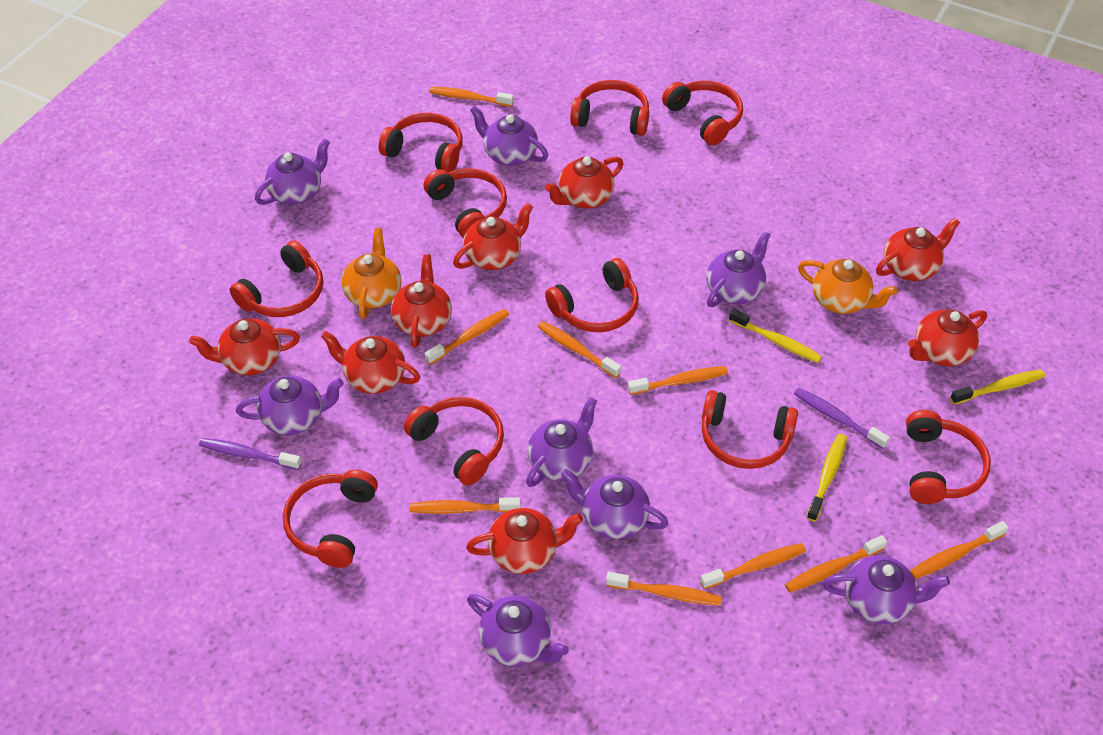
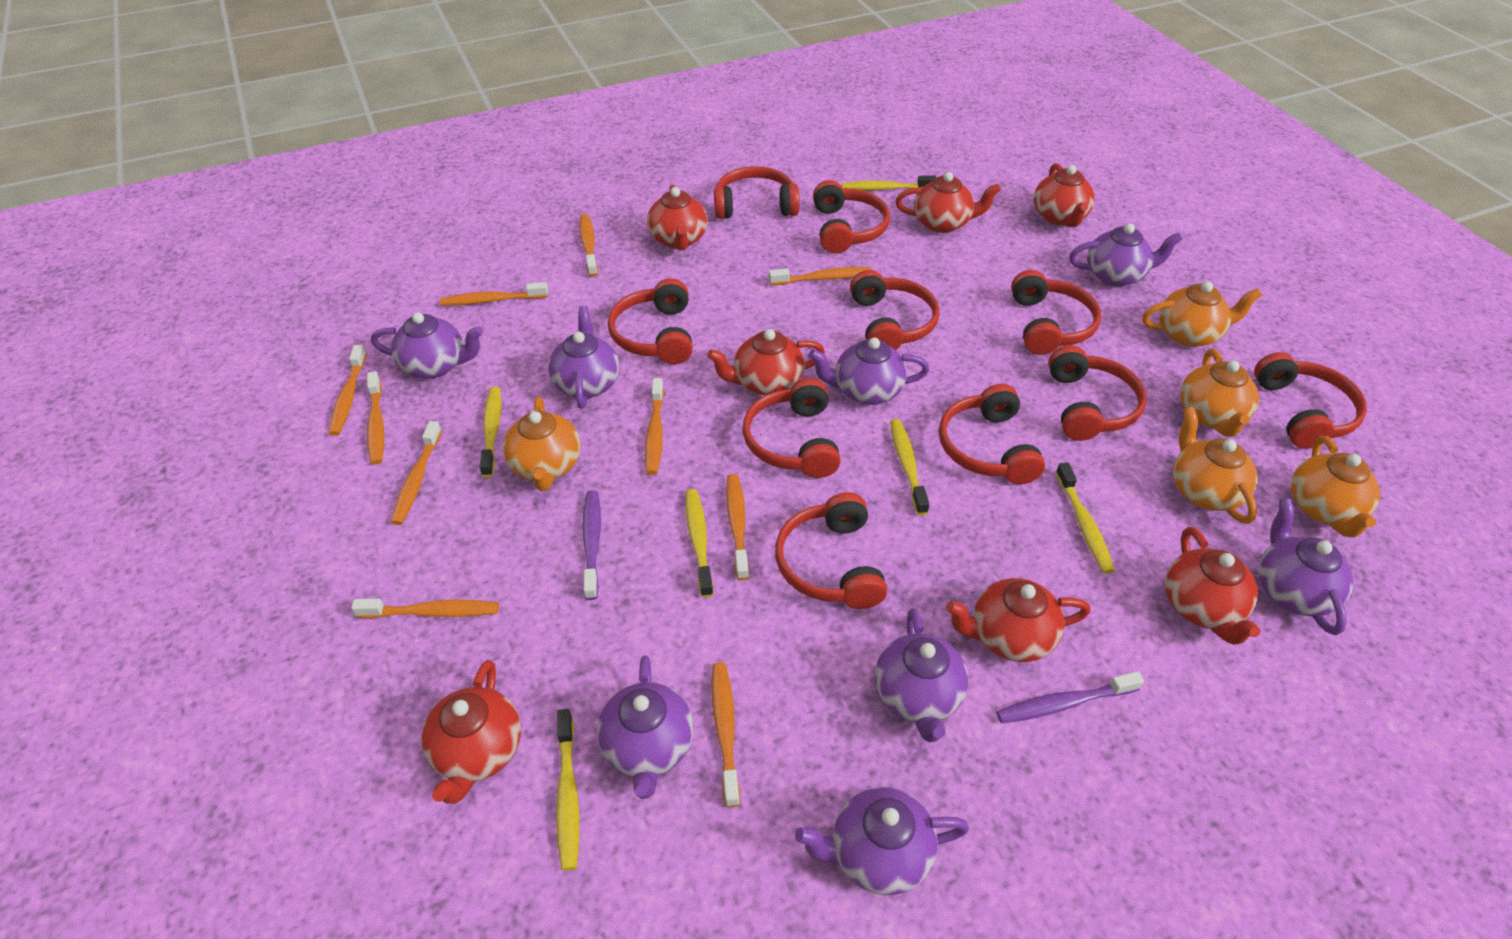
orange teapot: [341,228,401,319] [798,259,898,314] = 2 -> [503,396,581,491] [1142,281,1262,347] [1173,407,1258,524] [1180,349,1259,437] [1291,436,1380,538] = 5
orange toothbrush: [409,498,521,514] [424,309,510,365] [429,87,514,107] [538,321,621,378] [606,572,722,606] [628,366,728,395] [700,543,806,589] [785,535,887,593] [910,521,1009,579] = 9 -> [329,345,367,436] [351,599,499,618] [367,371,384,465] [391,421,442,525] [440,282,548,306] [579,214,598,277] [645,378,664,475] [711,662,740,808] [726,474,749,581] [769,267,871,285] = 10
red teapot: [189,318,300,375] [321,331,420,394] [391,255,452,348] [453,203,533,270] [466,508,583,574] [545,156,623,209] [876,218,960,281] [908,310,987,366] = 8 -> [422,660,521,804] [647,184,708,251] [707,329,825,395] [895,172,1001,233] [946,578,1090,662] [1034,163,1095,227] [1165,527,1261,645] = 7
yellow toothbrush: [729,309,822,363] [806,434,847,522] [950,370,1045,404] = 3 -> [480,387,501,477] [556,709,579,871] [685,489,714,598] [842,176,936,190] [890,419,929,515] [1056,462,1115,574] = 6

